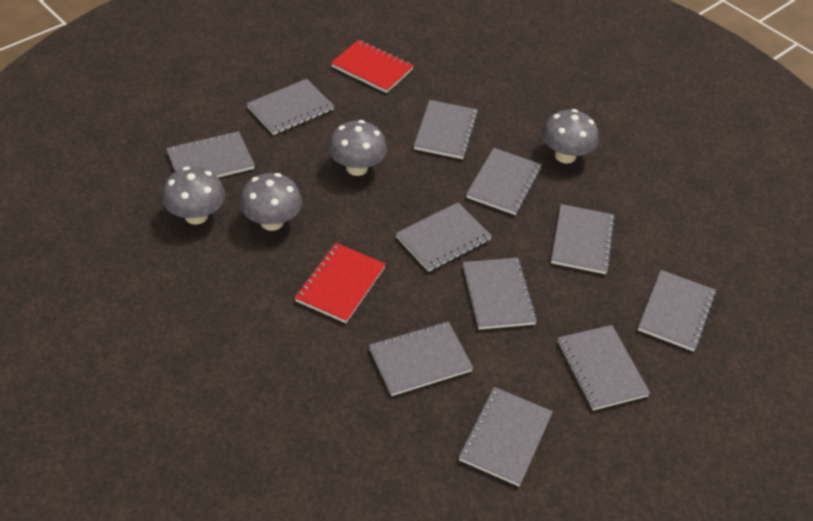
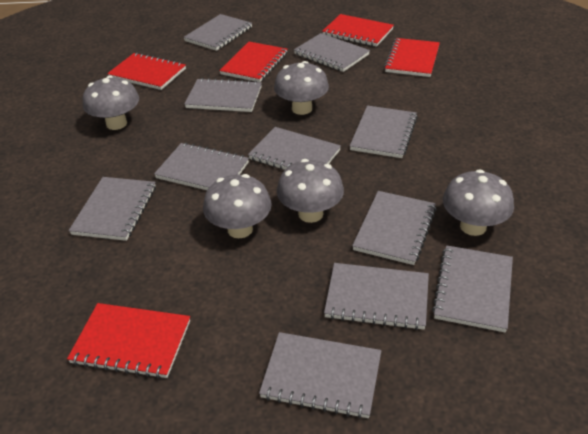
grey mushroom: [162,167,225,225] [240,173,302,231] [328,120,387,176] [542,109,599,164] = 4 -> [83,76,139,130] [203,174,272,238] [274,61,329,115] [277,159,344,223] [443,170,514,236] = 5
red notebook: [294,243,386,323] [331,40,414,93] = 2 -> [67,303,190,379] [107,53,186,90] [219,42,287,82] [322,14,394,47] [384,38,440,77] = 5

